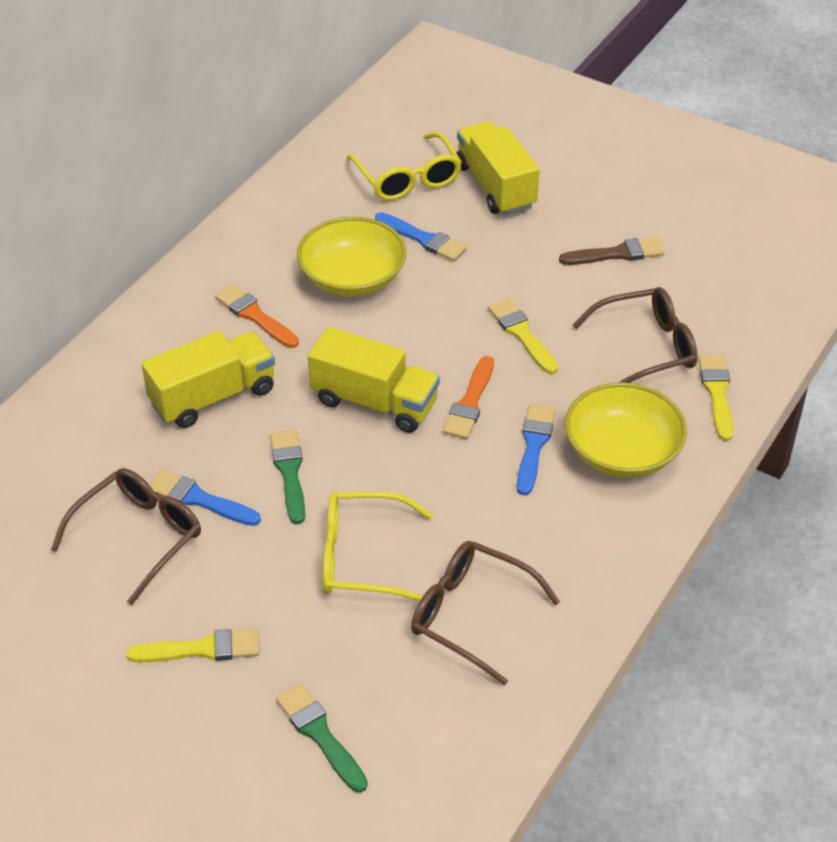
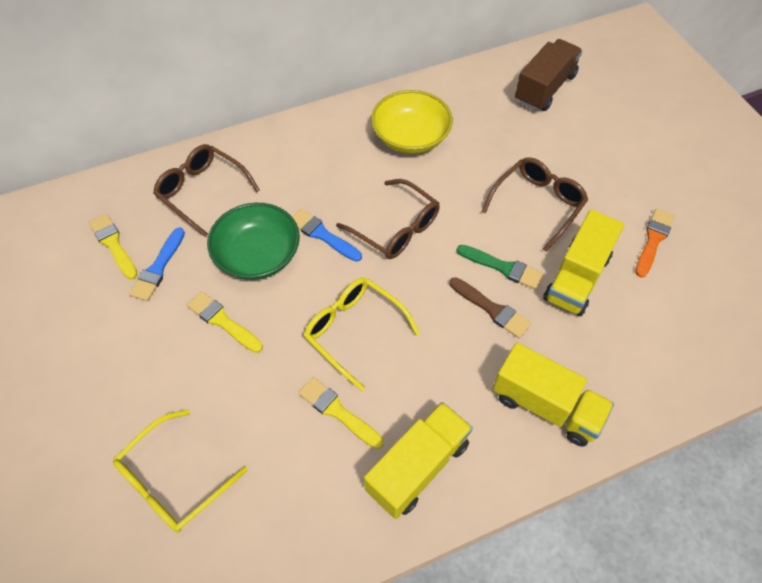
blue brush: [149,470,261,526] [375,212,467,261] [517,404,556,496] = 3 -> [129,227,185,301] [292,209,362,262] = 2
brown truck: none = 0 -> [515,39,583,111] = 1
green bowl: none = 0 -> [207,203,300,280] = 1
green brush: [270,430,305,524] [276,683,368,793] = 2 -> [456,245,543,289] = 1
orange brush: [215,284,299,348] [443,356,494,439] = 2 -> [635,208,675,278] = 1
yellow bowl: [297,217,407,297] [565,382,687,478] = 2 -> [371,90,453,154] = 1

